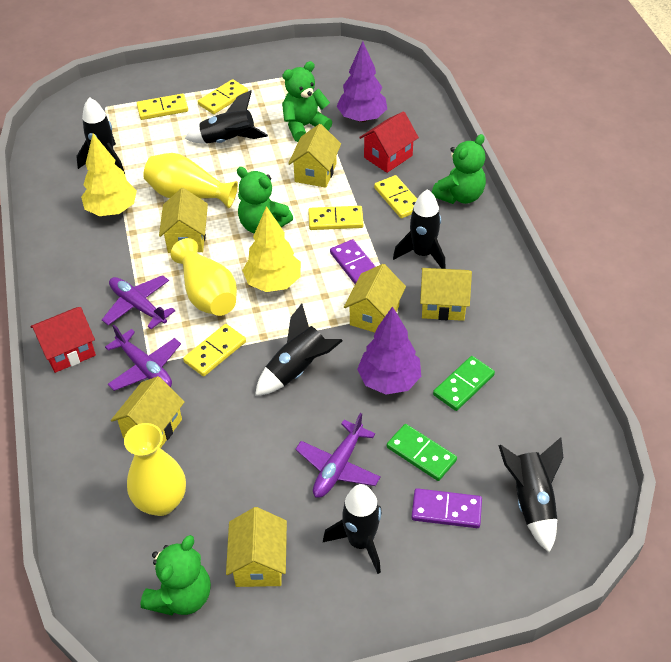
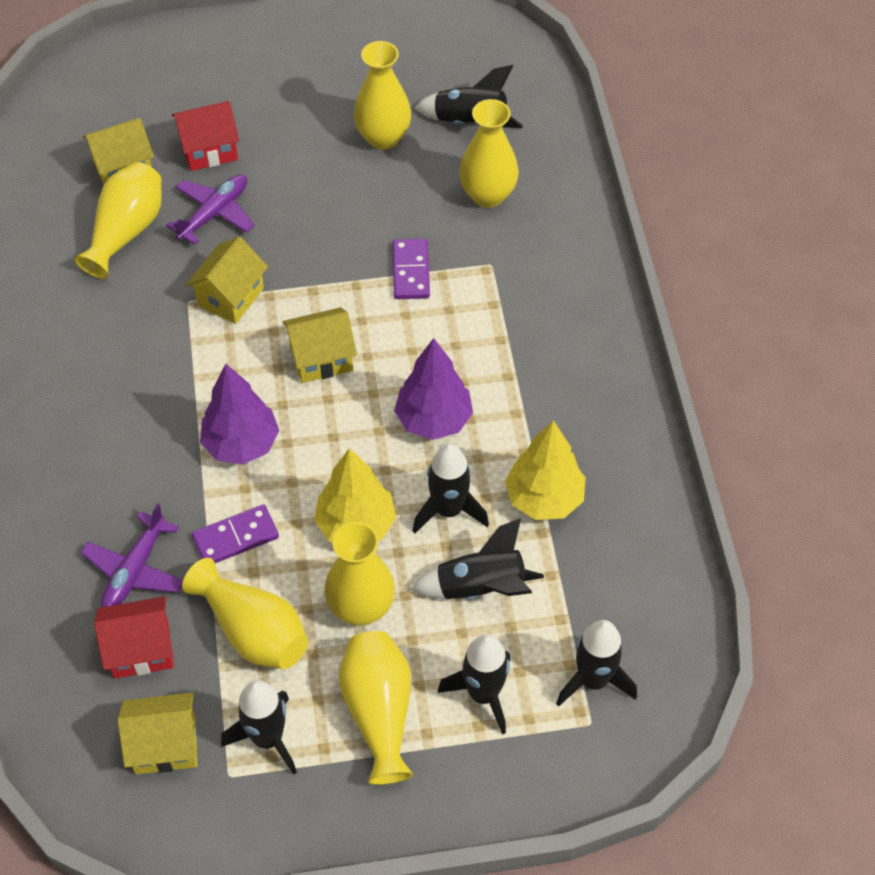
green domino: [387,424,457,481] [433,356,495,411] = 2 -> none = 0
green teddy bear: [141,535,211,615] [237,167,293,233] [282,61,332,142] [432,134,486,204] = 4 -> none = 0
purple plane: [102,275,175,329] [105,325,181,391] [295,413,381,498] = 3 -> [81,503,183,607] [166,174,255,245] = 2
yellow domino: [137,94,188,120] [183,324,246,377] [198,79,248,114] [308,206,363,230] [374,175,417,218] = 5 -> none = 0
yellow house: [111,376,185,448] [159,188,208,253] [226,507,287,587] [288,124,341,188] [344,264,406,332] [420,268,472,321] = 6 -> [82,118,154,184] [118,692,198,774] [186,237,268,324] [283,307,357,383] = 4
yellow vase: [124,423,186,516] [143,153,238,208] [171,238,237,316] = 3 -> [74,162,162,279] [182,558,308,669] [324,522,395,626] [339,631,413,785] [354,41,411,150] [459,99,519,208] = 6

